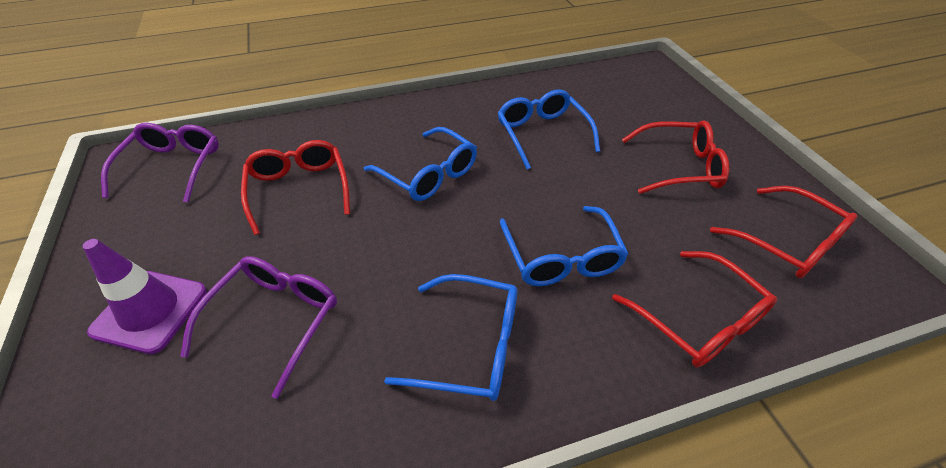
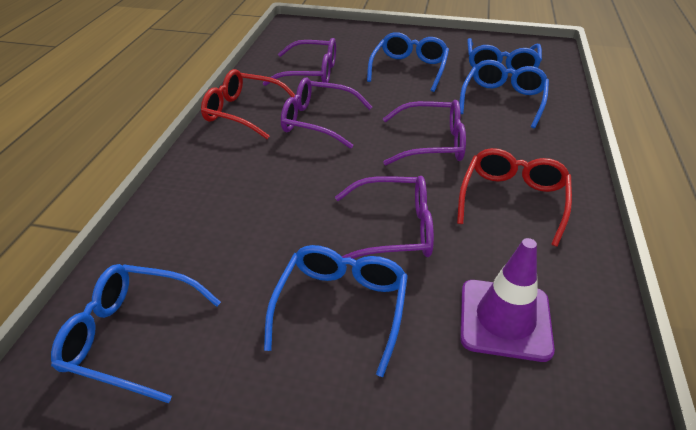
blue glasses: [364,127,477,201] [384,274,517,401] [498,89,600,170] [500,206,629,286] = 4 -> [51,264,221,403] [264,245,408,377] [367,32,449,92] [459,60,549,128] [467,38,542,71] = 5
purple glasses: [101,123,219,203] [180,256,337,399] = 2 -> [263,38,336,86] [281,78,372,149] [335,176,434,259] [383,100,466,165] = 4
red glasses: [241,140,350,235] [612,251,777,367] [622,120,729,194] [710,186,857,278] = 4 -> [201,69,295,139] [457,148,572,247] = 2

